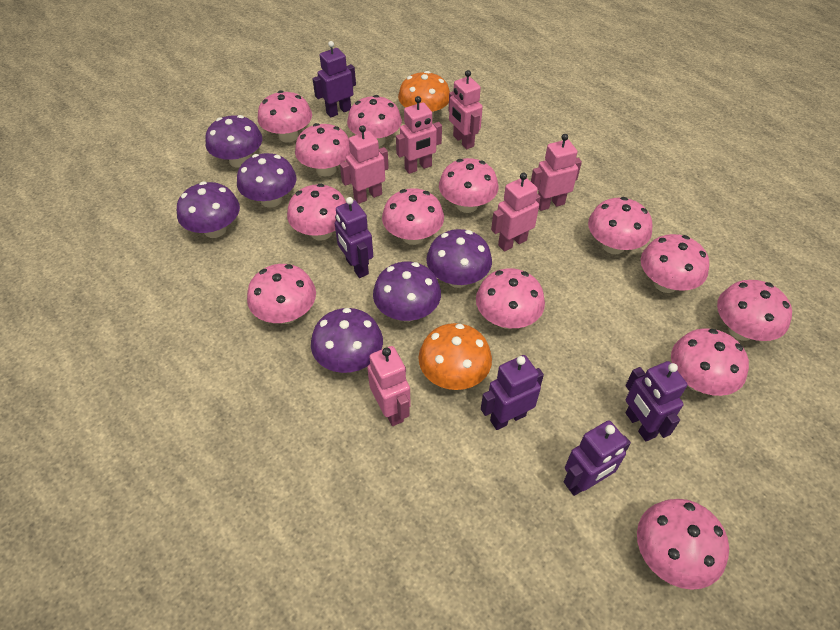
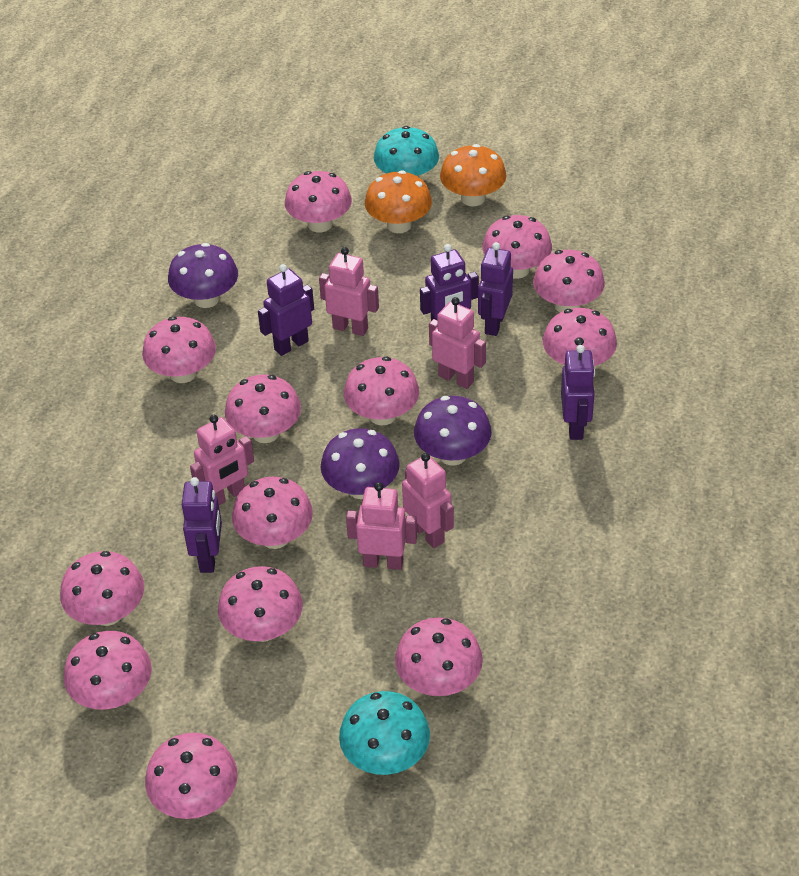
pink robot: [340,125,389,204] [367,346,411,426] [396,96,442,174] [448,70,483,149] [491,173,541,251] [531,134,582,211] = 6 -> [190,415,254,505] [319,247,379,336] [346,482,417,570] [402,453,454,548] [429,297,486,389] = 5
purple mushroom: [177,182,240,238] [205,115,262,168] [237,153,297,208] [311,308,383,373] [373,261,441,322] [426,229,492,288] = 6 -> [168,243,238,308] [321,428,400,499] [414,396,492,465] = 3
turquoise mushroom: none = 0 -> [339,691,430,775] [374,126,439,177] = 2

